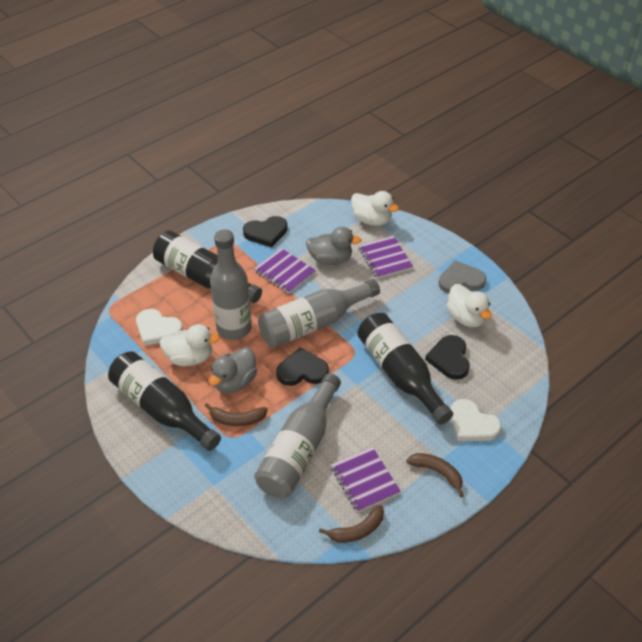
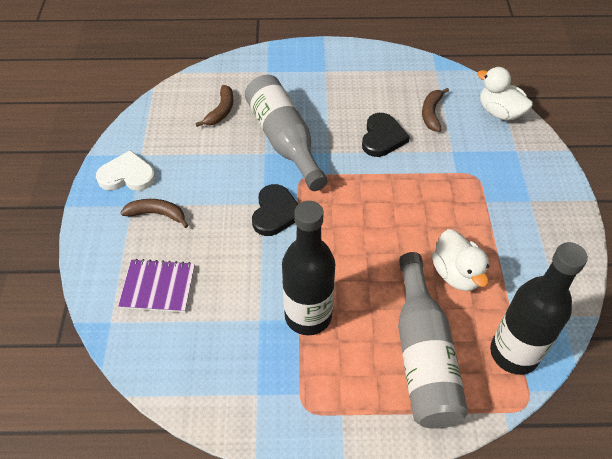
black bottle: [108,351,221,451] [153,231,262,303] [357,313,453,425] = 3 -> [282,201,335,335] [490,242,588,375] = 2
black heart: [243,216,288,247] [276,347,329,386] [425,335,470,380] = 3 -> [252,184,298,236] [362,113,410,157] = 2
grey bottle: [210,229,252,340] [254,373,341,498] [258,279,380,348] = 3 -> [245,75,328,191] [398,252,468,429] = 2
grey duck: [209,347,257,393] [306,227,361,265] = 2 -> none = 0
grey heart: [439,260,486,293] = 1 -> none = 0
purple notebook: [254,248,316,294] [331,447,401,512] [359,236,413,279] = 3 -> [118,259,195,313] = 1
white duck: [160,324,220,366] [351,191,399,226] [446,284,492,327] = 3 -> [432,229,489,291] [477,67,533,121] = 2
white heart: [136,309,183,346] [451,399,501,441] = 2 -> [96,150,156,191] = 1

